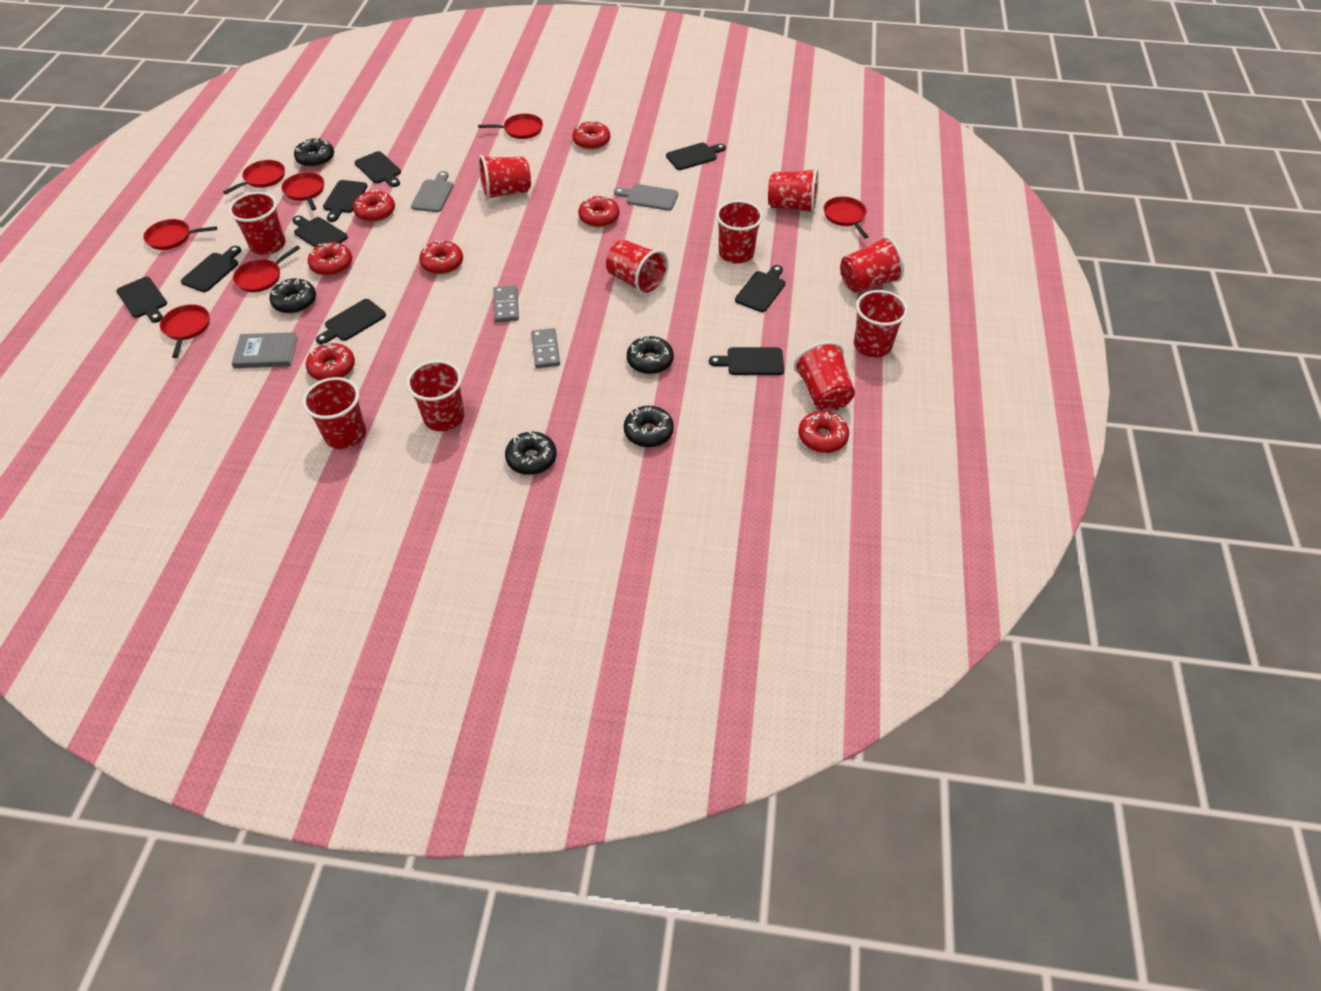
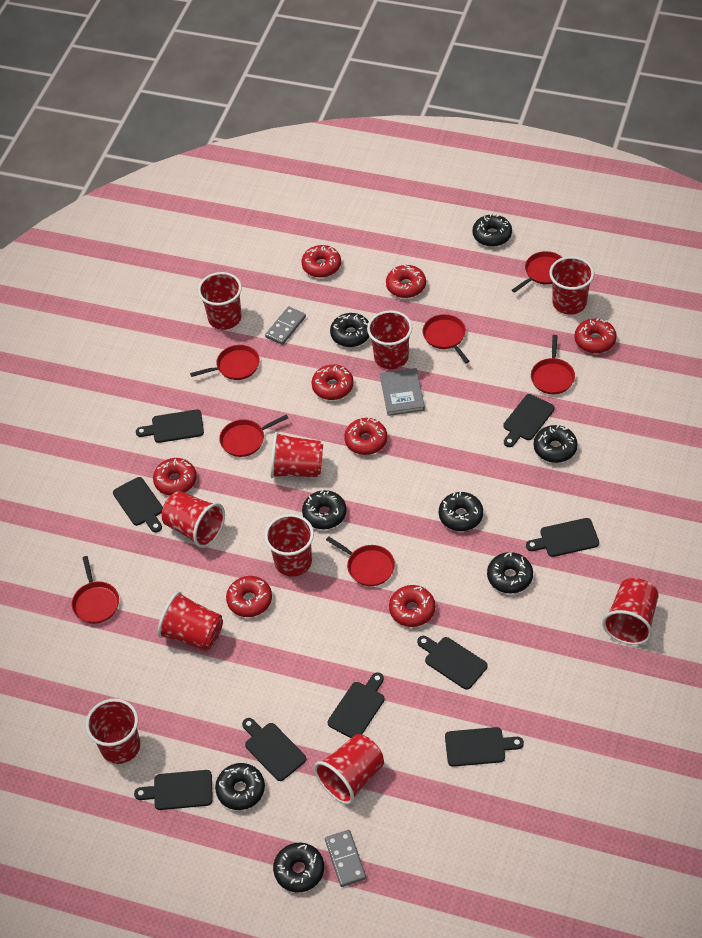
black donut: [269,278,316,314] [294,138,334,167] [505,431,557,475] [624,406,674,447] [627,335,674,374] = 5 -> [215,763,265,810] [273,843,324,893] [302,490,347,529] [330,313,369,347] [439,492,483,531] [472,214,512,247] [487,552,533,594] [534,425,578,463] = 8
grey cutting board: [411,171,453,212] [614,184,678,211] = 2 -> none = 0
red donut: [306,343,355,380] [308,242,352,276] [353,190,395,222] [419,240,463,274] [572,120,610,150] [578,195,620,227] [798,411,849,453] = 7 -> [153,458,197,496] [226,576,272,617] [302,245,341,278] [311,364,354,400] [344,418,387,455] [386,264,426,298] [389,585,435,627] [574,318,617,353] = 8

